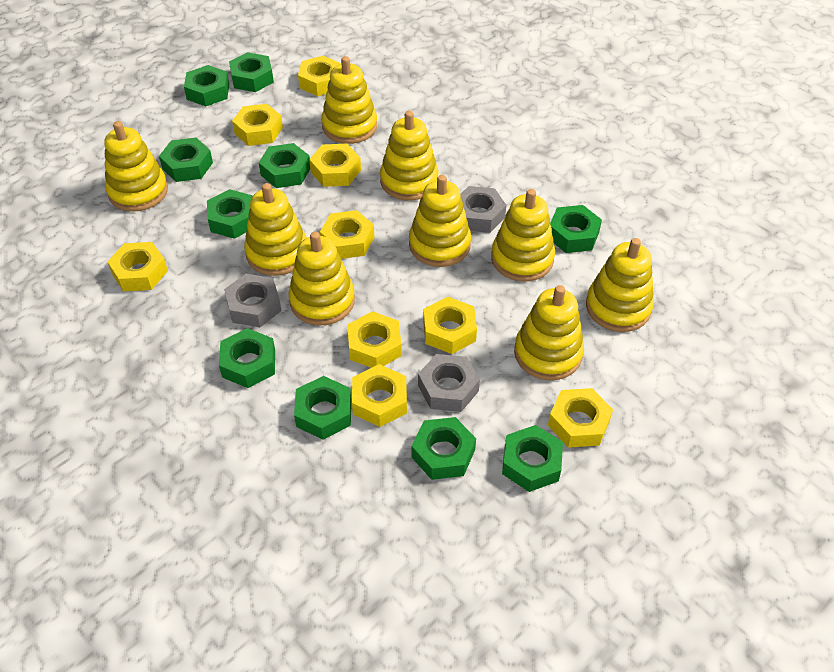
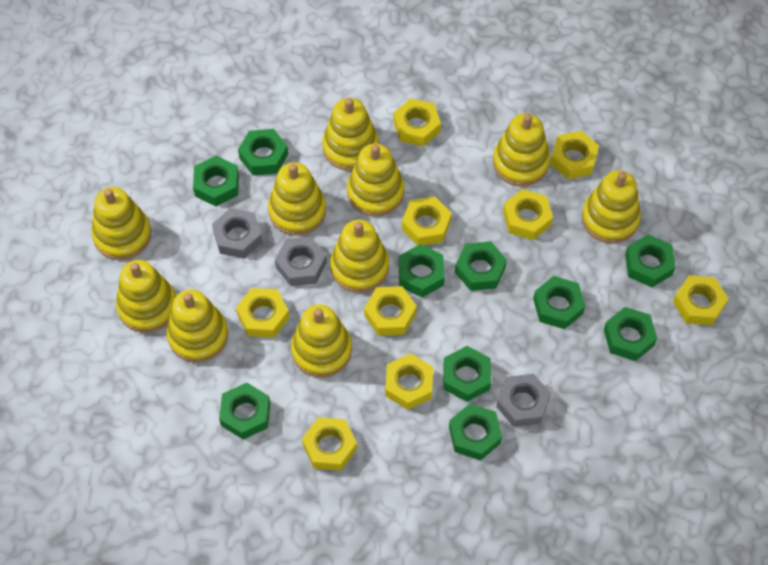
yellow stacking toy: [104,121,168,212] [244,183,307,276] [288,231,355,326] [321,56,377,144] [380,111,439,201] [409,175,471,267] [491,189,555,282] [514,285,584,380] [586,238,654,332] = 9 -> [92,187,151,260] [116,260,176,333] [167,289,228,363] [268,162,326,236] [291,304,352,378] [322,98,379,171] [330,220,389,293] [347,144,404,217] [493,113,550,186] [582,170,641,244] = 10

